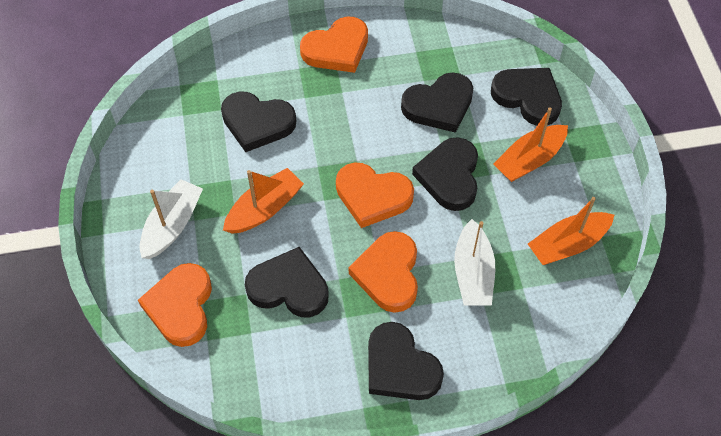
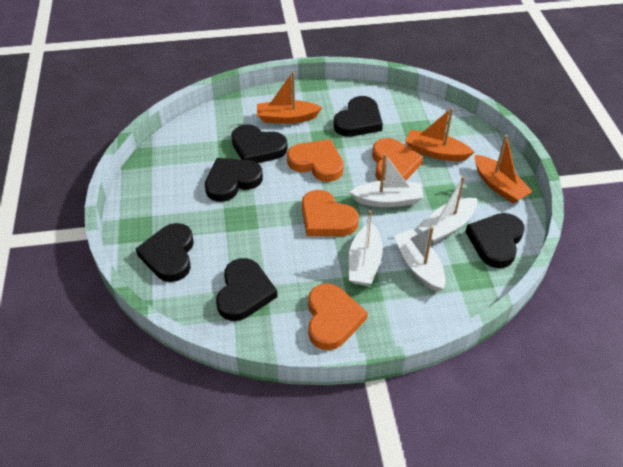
white boat: [139,179,203,259] [454,219,495,305] = 2 -> [349,210,383,286] [350,154,424,207] [394,226,446,292] [418,176,477,243] = 4

